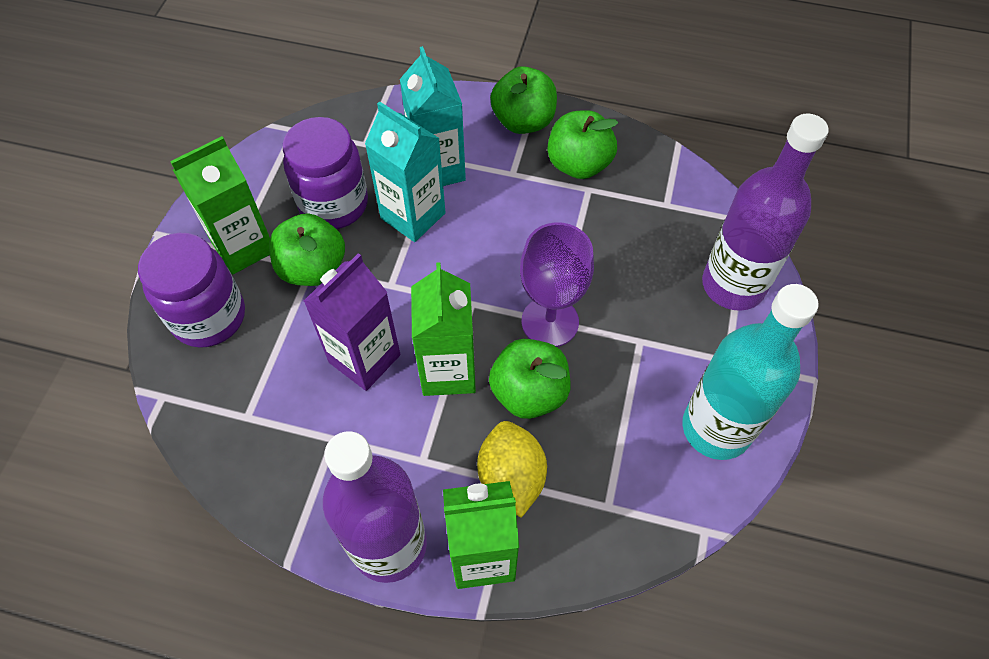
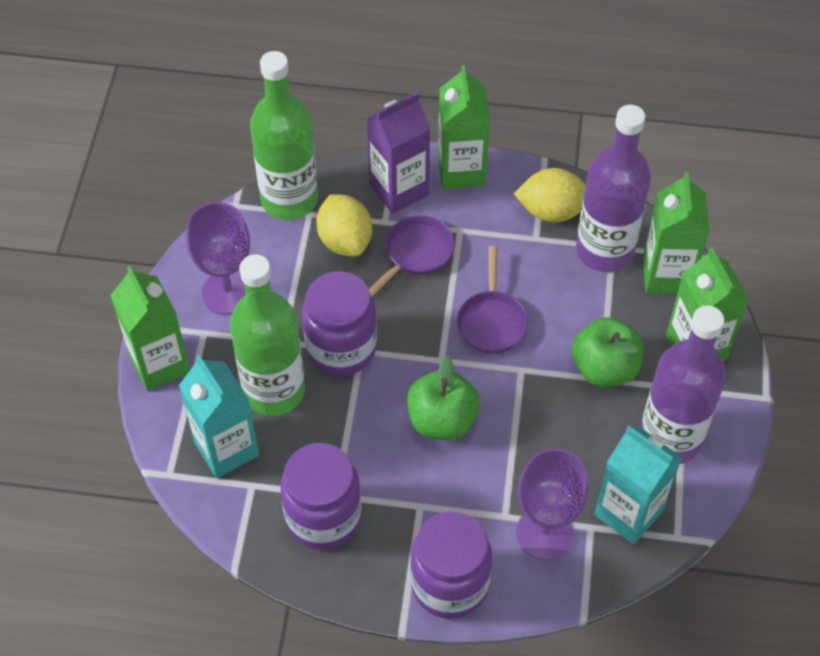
green apple: [269,213,345,286] [489,339,571,419] [490,66,557,134] [548,110,618,179] = 4 -> [407,355,480,440] [572,318,643,387] = 2
green bottle: none = 0 -> [230,254,305,416] [250,51,318,220] = 2
green carton: [170,136,270,274] [411,262,476,396] [443,481,519,589] = 3 -> [110,266,190,391] [438,65,490,189] [643,172,710,294] [666,247,749,361] = 4
purple goblet: [520,222,594,347] = 1 -> [186,202,250,315] [516,449,588,560] = 2
purple jar: [138,233,245,348] [283,117,368,229] = 2 -> [280,443,362,550] [302,271,377,376] [410,511,492,619] = 3
purple pan: none = 0 -> [369,215,455,297] [457,246,528,354] = 2
turquoise bottle: [682,284,819,460] = 1 -> none = 0
yellow lemon: [477,421,547,518] = 1 -> [316,194,372,257] [514,168,586,222] = 2

